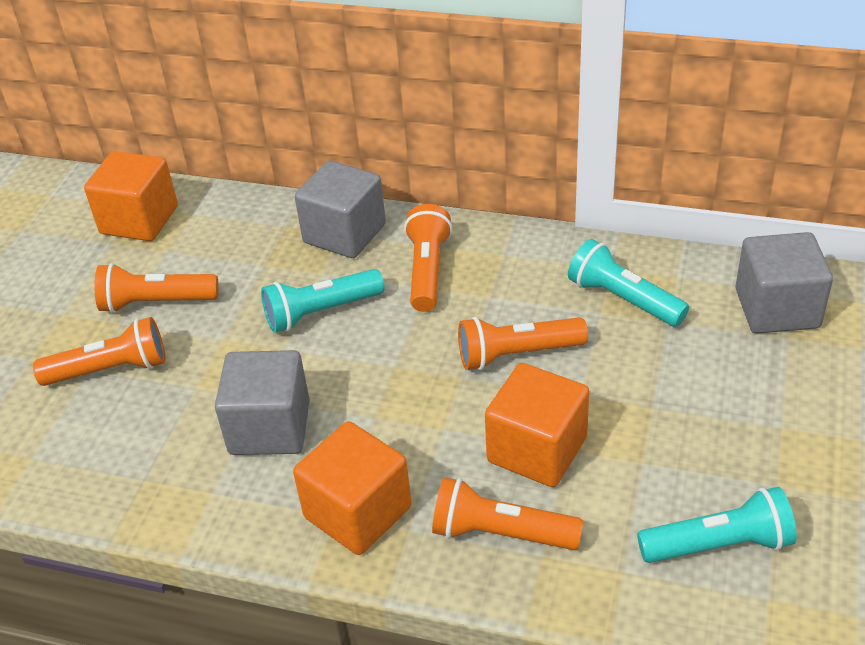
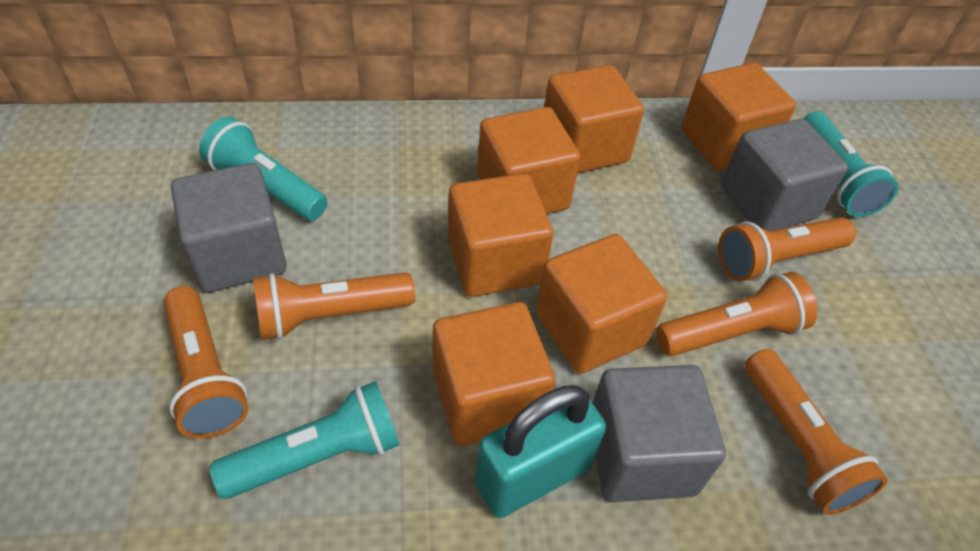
orange cube: [84,151,178,241] [293,421,412,555] [485,363,589,487] = 3 -> [433,302,555,446] [448,173,553,297] [477,107,580,214] [536,234,667,374] [544,65,644,173] [682,63,796,171] = 6
turquoise padlock: none = 0 -> [475,385,606,518] = 1

